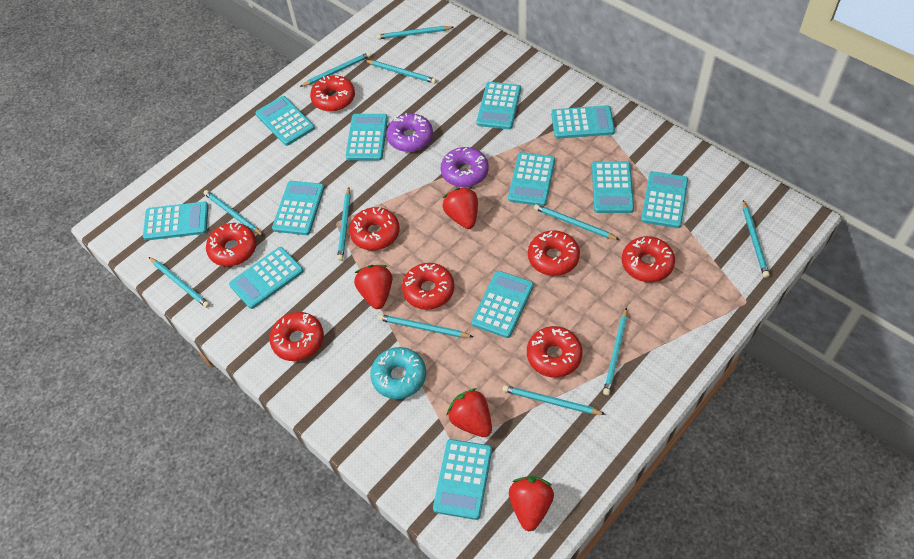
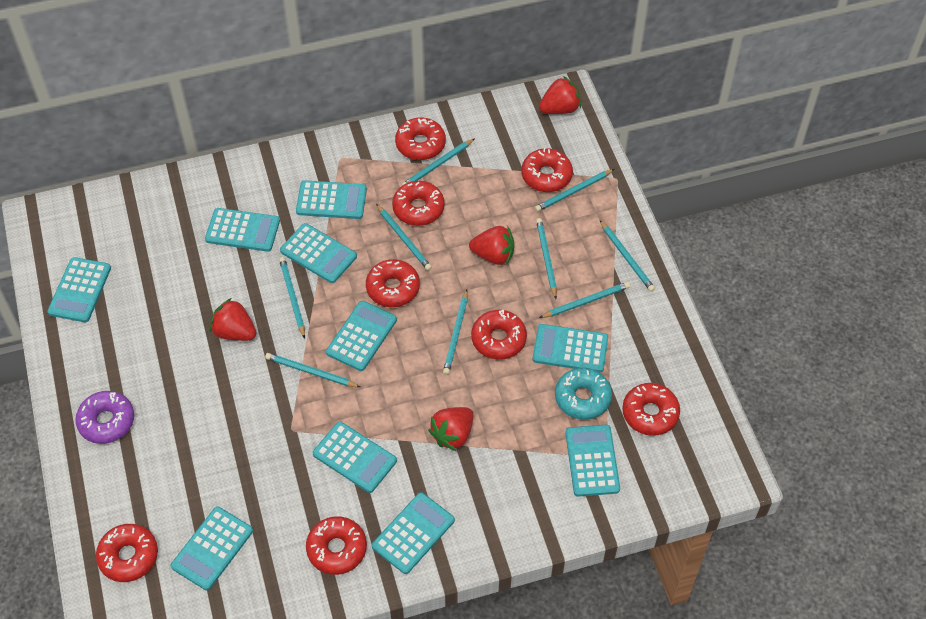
purple donut: [386,113,433,152] [441,147,489,187] = 2 -> [75,391,134,444] = 1
turquoise calculator: [143,201,208,240] [229,247,303,309] [255,96,315,146] [272,181,324,235] [346,114,388,161] [433,439,492,520] [471,271,534,338] [476,82,521,130] [508,152,555,206] [551,105,615,139] [592,161,634,213] [641,171,688,228] = 12 -> [47,257,111,322] [171,507,253,590] [205,208,280,252] [280,223,357,283] [296,180,367,219] [313,421,397,493] [326,301,397,371] [372,492,455,574] [533,324,608,372] [565,425,620,497] = 10
turquoise pencil: [149,257,210,308] [204,190,263,236] [300,52,371,87] [337,187,351,261] [365,60,437,84] [377,26,454,39] [378,314,473,338] [502,385,605,415] [534,204,620,240] [603,307,627,395] [743,200,770,278] = 11 -> [265,353,360,387] [279,257,305,339] [376,204,432,271] [402,138,475,186] [443,290,468,375] [535,169,614,212] [536,218,557,299] [539,282,630,318] [600,220,655,292] = 9

